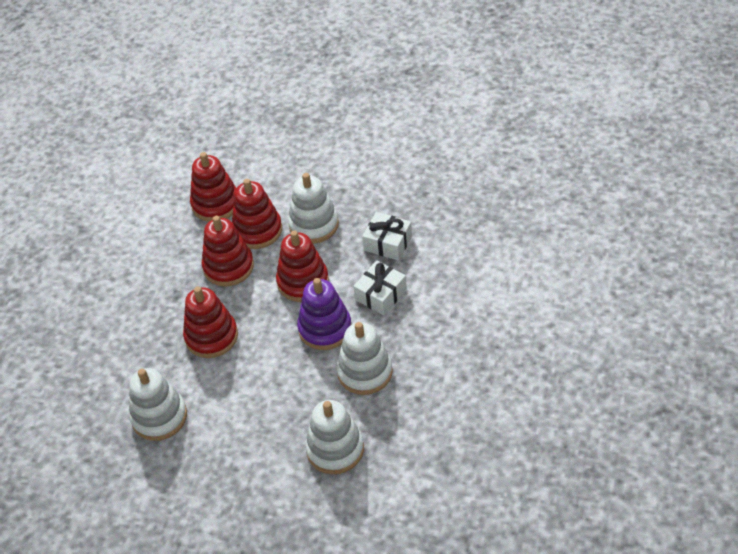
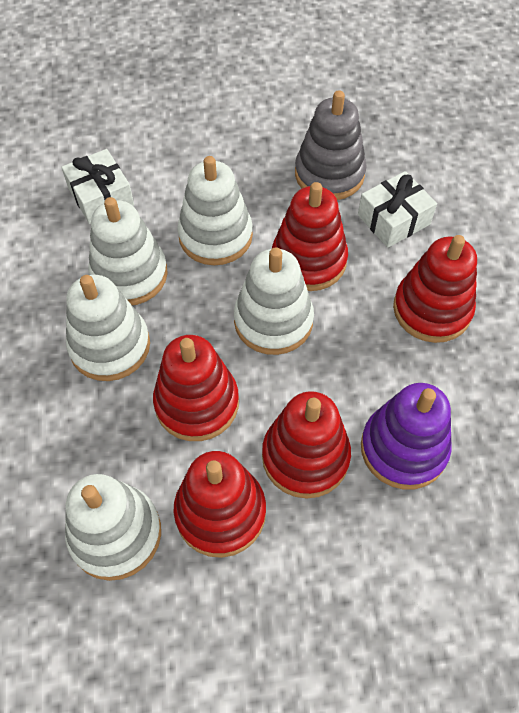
grey stacking toy: none = 0 -> [295,90,366,200] = 1
white stacking toy: [129,368,187,441] [288,173,339,243] [305,400,364,474] [336,322,393,395] = 4 -> [65,474,161,581] [66,275,150,381] [88,197,168,305] [177,156,253,265] [234,247,314,355] = 5

